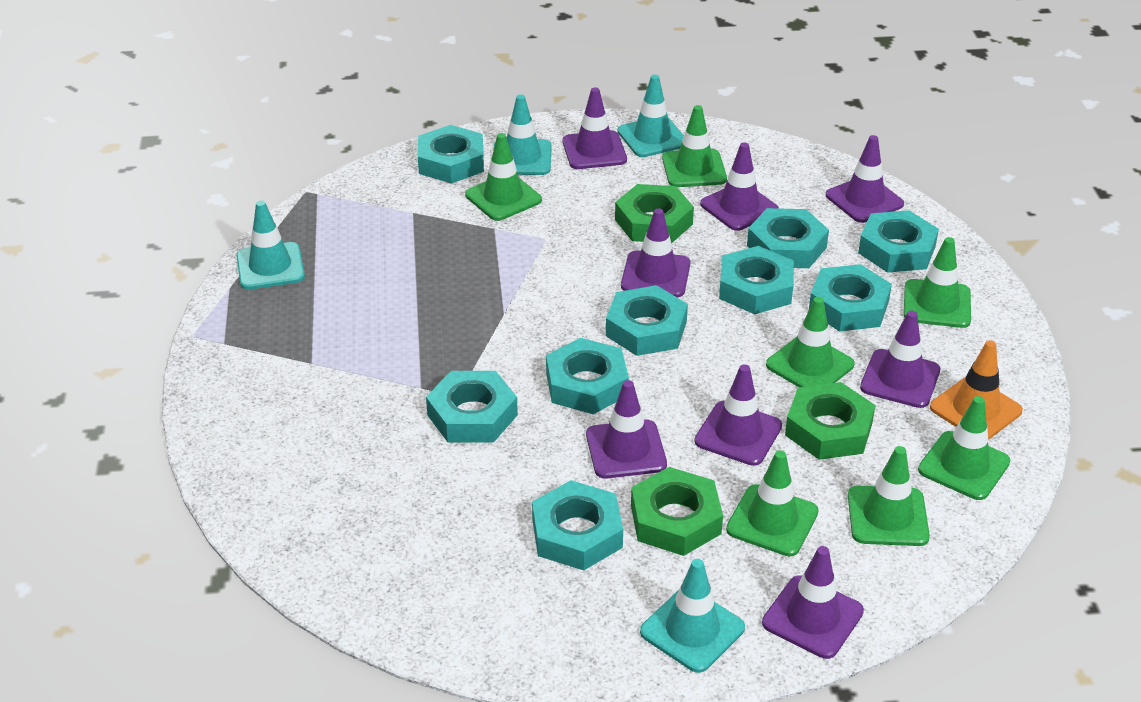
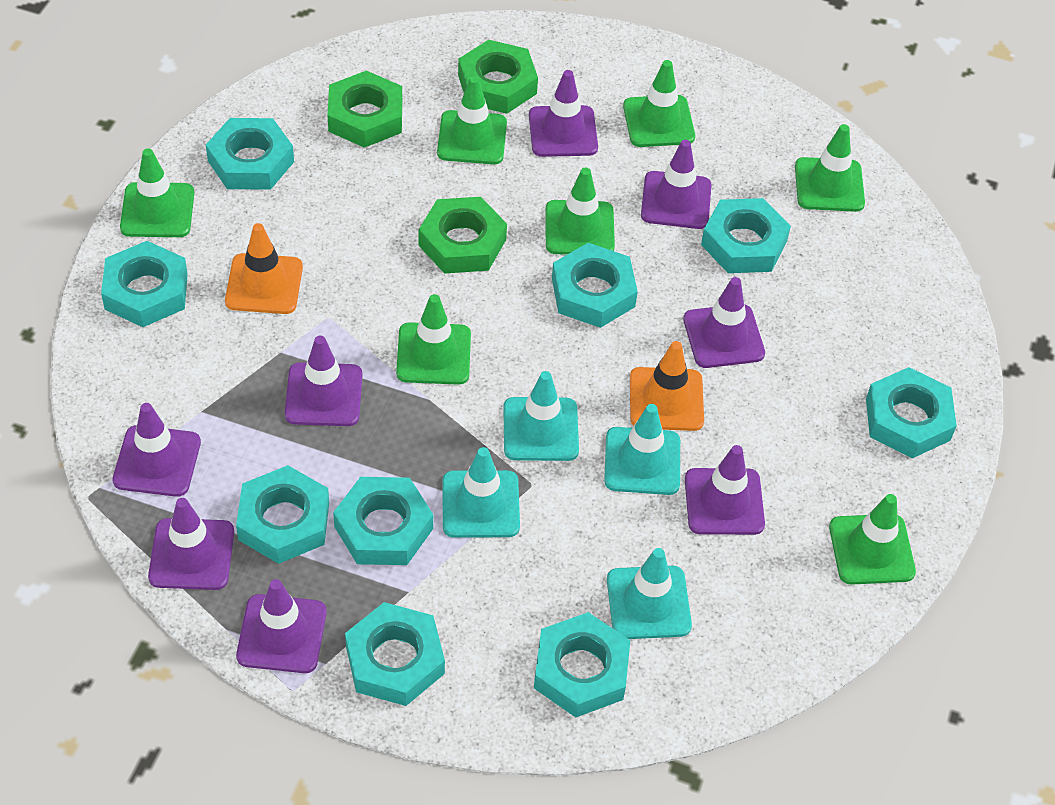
orange traffic cone: [930,340,1023,440] = 1 -> [225,223,303,314] [630,341,704,431] = 2

